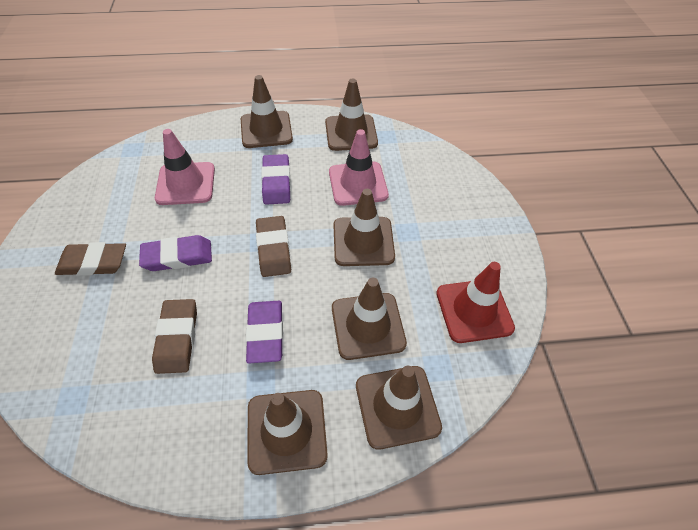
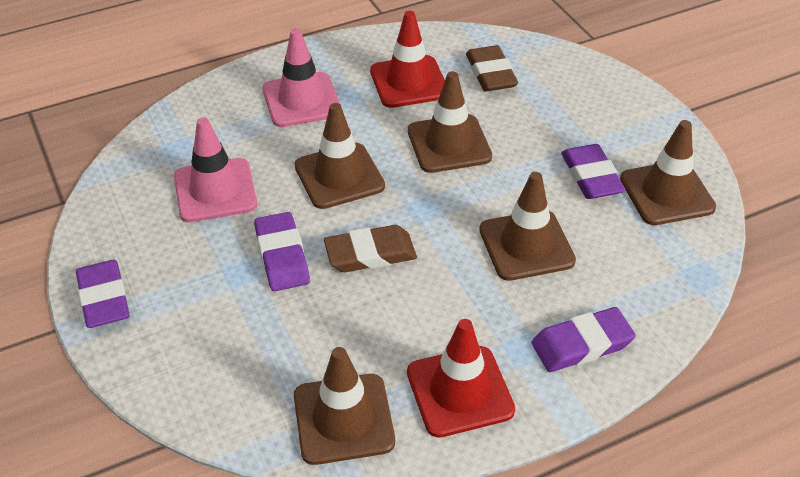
brown eraser: [55,242,126,276] [152,299,197,374] [256,216,291,277] = 3 -> [324,225,417,272] [466,45,518,92] = 2
brown traffic cone: [241,75,293,148] [247,390,328,475] [325,78,378,151] [332,278,407,360] [333,189,395,266] [356,366,442,450] = 6 -> [294,103,385,209] [294,347,395,465] [408,71,492,173] [479,172,576,281] [620,120,716,225] = 5
purple eraser: [139,235,212,271] [246,301,283,364] [261,154,291,205] = 3 -> [76,260,130,328] [254,212,310,291] [532,307,636,372] [561,144,625,199] = 4
red traffic cone: [436,262,515,343] = 1 -> [370,11,445,108] [407,319,515,438] = 2

